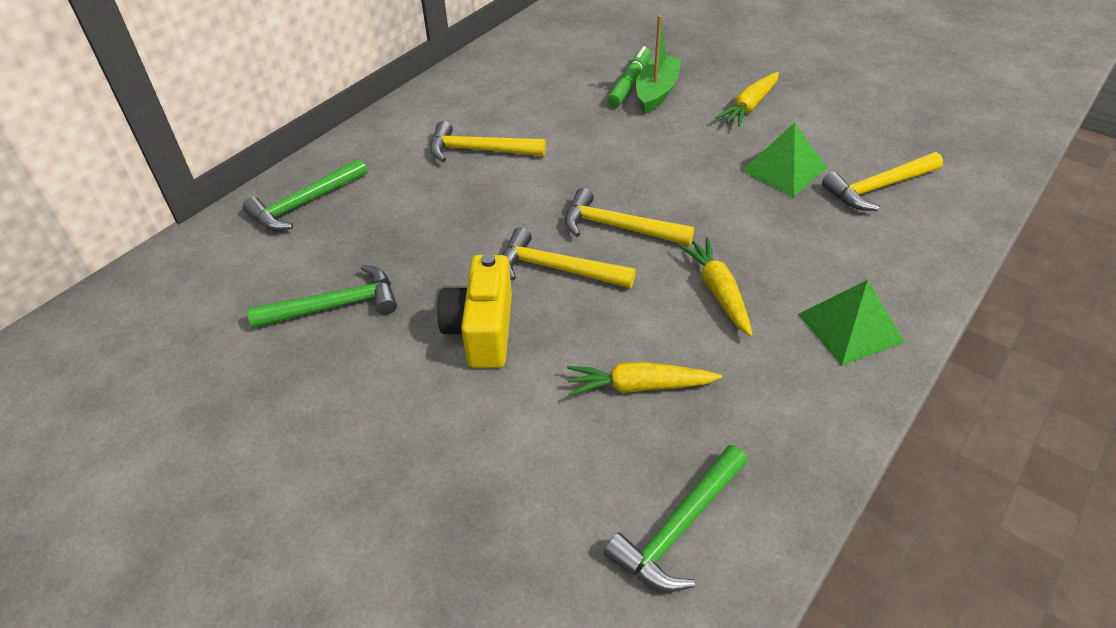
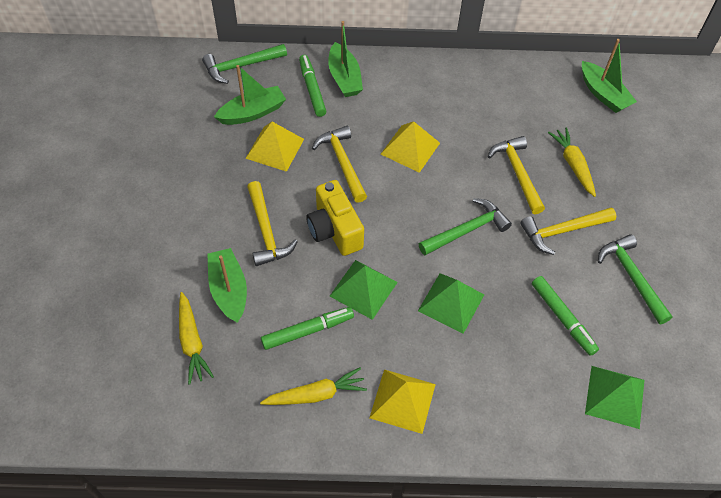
green boat: [636,15,681,114] = 1 -> [207,248,247,323] [214,65,286,125] [328,21,363,97] [582,39,637,113] = 4
green marker: [607,46,651,107] = 1 -> [261,307,354,350] [299,55,326,117] [532,276,599,356] = 3
green pyramid: [742,122,827,197] [798,280,905,366] = 2 -> [330,260,398,320] [418,273,484,334] [585,366,644,429] = 3
yellow pyramid: none = 0 -> [245,122,304,172] [369,369,436,434] [381,121,440,173] = 3

